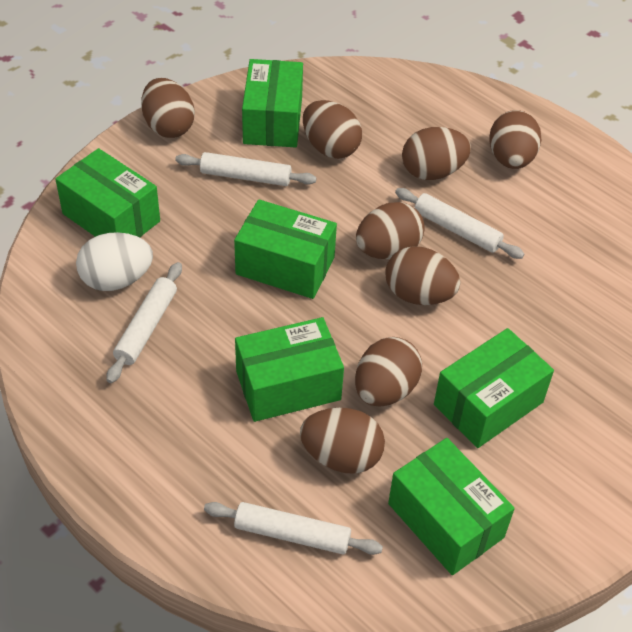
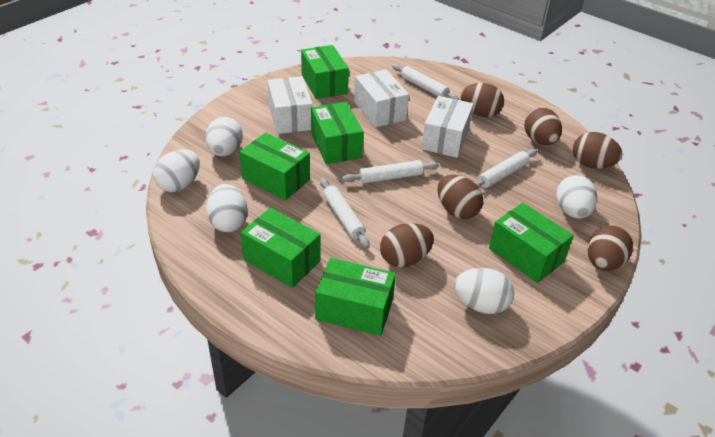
brown egg: [141,78,195,138] [300,408,385,474] [303,100,362,159] [355,337,422,407] [356,202,425,259] [385,246,460,305] [402,127,471,180] [489,110,541,169] = 8 -> [380,223,434,267] [438,175,483,219] [460,83,504,117] [524,108,562,145] [573,132,622,169] [588,225,633,271] = 6
white box: none = 0 -> [267,76,313,134] [354,69,409,128] [422,96,474,158] = 3
white egg: [76,232,153,291] = 1 -> [153,149,200,192] [205,117,243,156] [206,184,248,232] [454,268,514,314] [556,175,597,219] = 5

